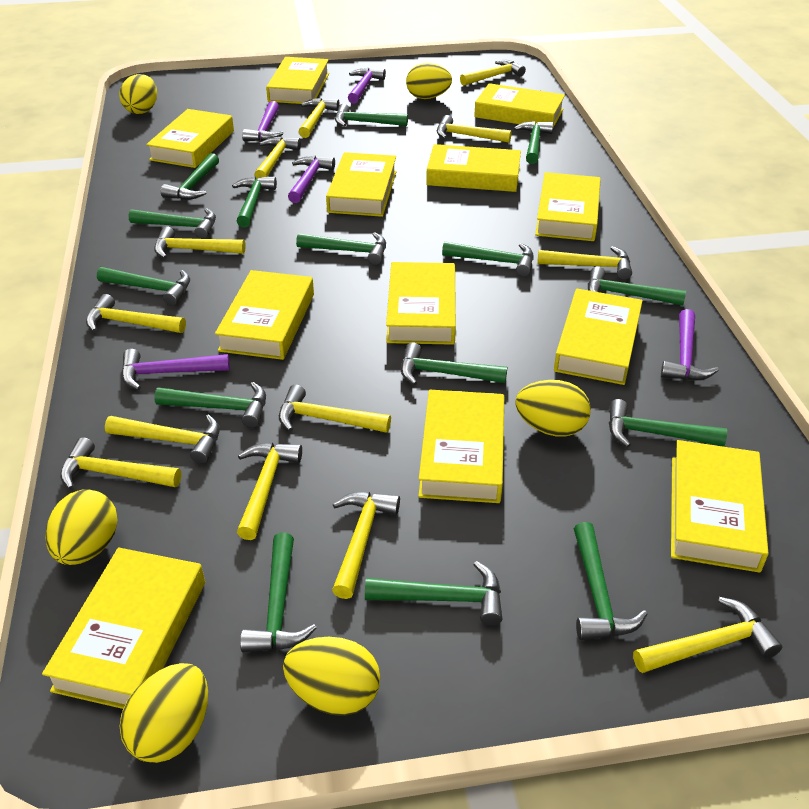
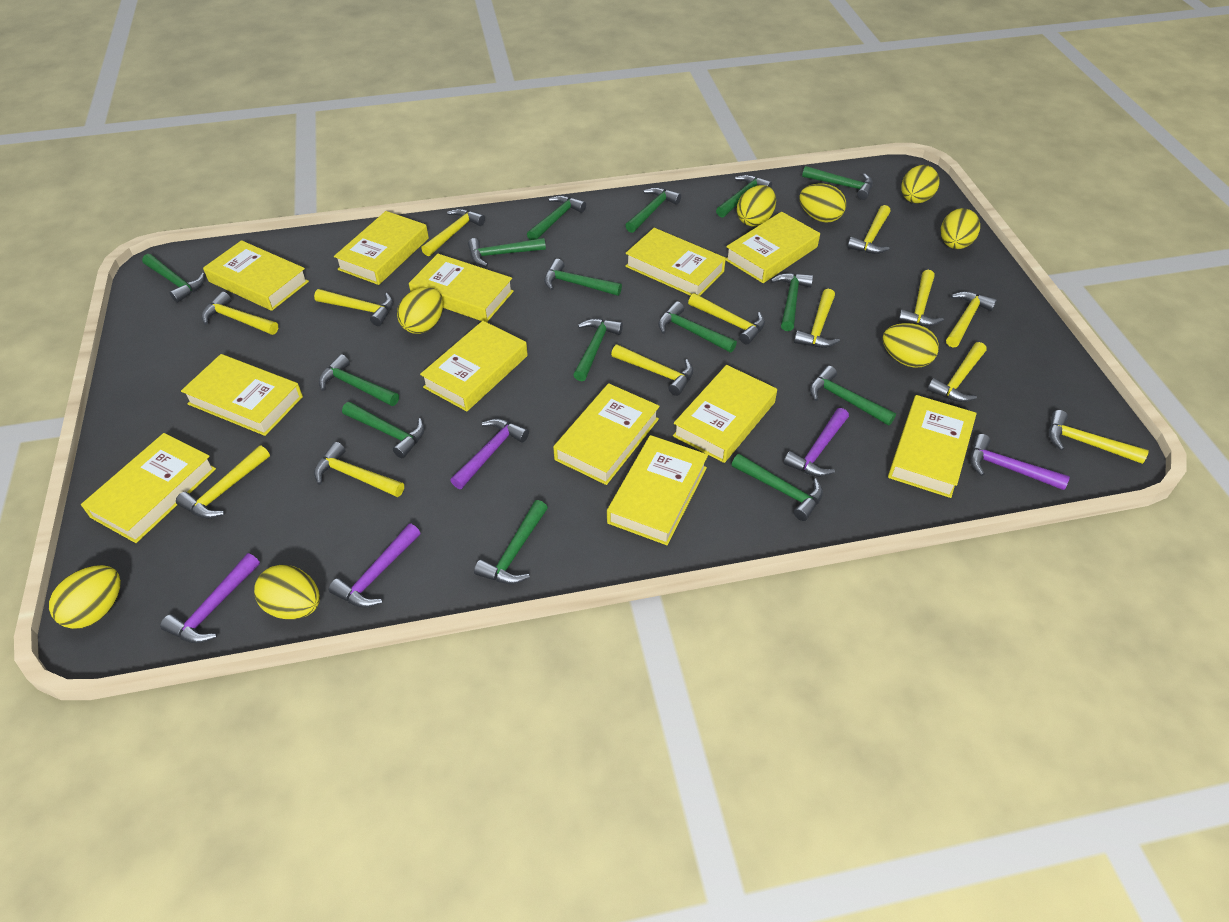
yellow egg: [45,489,118,565] [119,74,157,114] [120,663,208,763] [283,637,380,716] [406,63,452,99] [515,380,591,437] = 6 -> [49,565,121,629] [254,565,320,619] [397,287,443,334] [737,185,776,226] [799,184,846,223] [883,323,939,368] [901,165,939,203] [941,208,980,249] = 8

